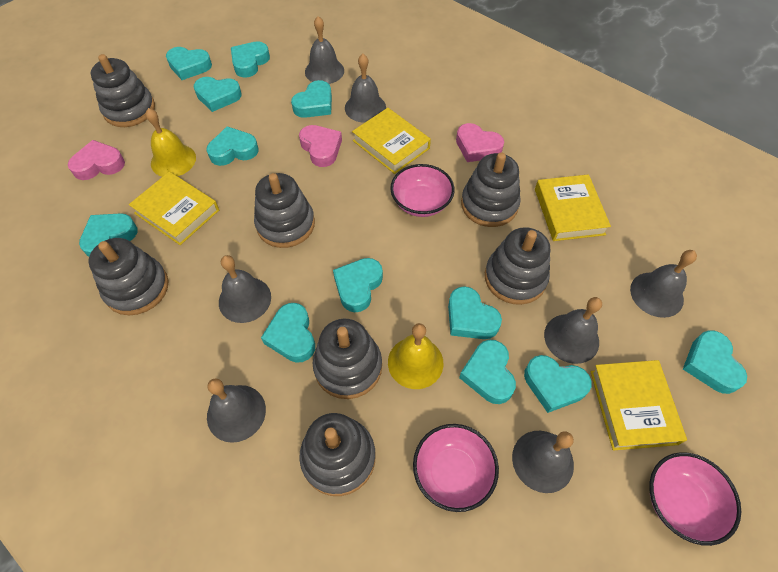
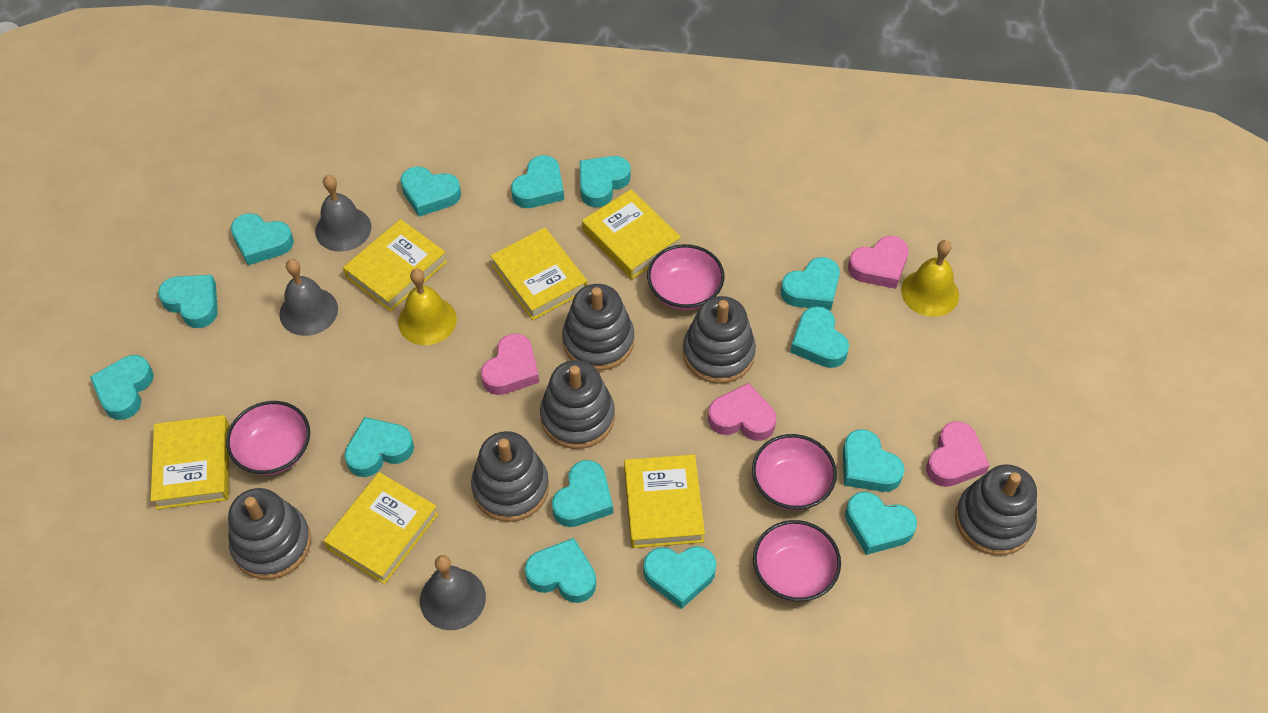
grey bell: [207,378,266,443] [219,255,271,323] [305,16,344,84] [345,54,386,123] [512,431,574,493] [544,297,602,364] [630,250,697,318] = 7 -> [279,259,338,336] [315,175,371,252] [420,555,486,630] = 3
grey stacking toy: [88,238,169,315] [91,54,155,127] [254,173,315,248] [299,413,376,496] [313,319,382,399] [461,153,521,227] [485,227,550,305] = 7 -> [228,488,311,580] [471,431,549,522] [540,360,615,449] [562,284,634,371] [683,296,756,384] [955,464,1037,556] = 6
pink bowl: [390,164,455,217] [413,424,499,512] [649,452,741,546] = 3 -> [226,401,310,475] [647,244,725,310] [752,434,837,510] [753,520,841,602] = 4
pink heart: [68,140,125,180] [299,125,342,167] [456,123,504,162] = 3 -> [481,334,539,395] [708,383,776,441] [848,236,909,289] [926,421,990,487] = 4
turquoise heart: [79,213,137,257] [166,47,212,80] [194,77,242,112] [206,126,258,166] [231,41,270,78] [261,303,315,363] [291,80,332,118] [333,258,383,312] [448,286,502,339] [459,340,516,404] [524,355,592,413] [683,330,747,394] = 12 -> [90,355,154,420] [158,275,218,328] [231,213,294,265] [344,417,414,477] [400,167,461,217] [511,155,564,208] [525,538,596,603] [552,460,613,527] [580,156,631,207] [643,546,716,609] [781,257,840,310] [790,306,849,368] [843,429,905,492] [845,492,917,555] = 14
yellow book: [129,172,219,245] [352,108,431,174] [535,174,611,241] [590,360,687,450] = 4 -> [151,415,229,509] [323,472,438,584] [343,219,447,312] [490,228,588,320] [582,189,681,279] [624,454,705,548] = 6

